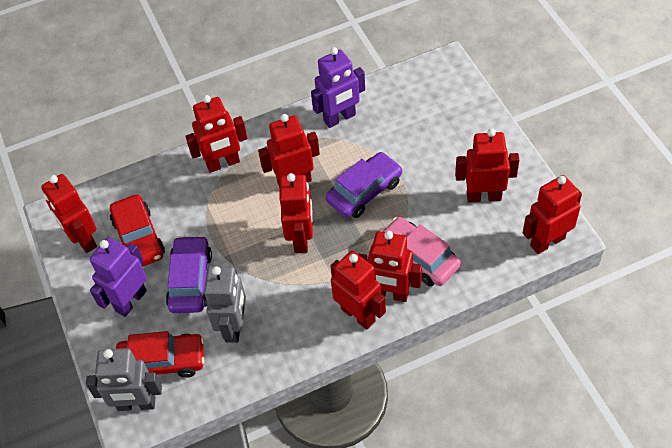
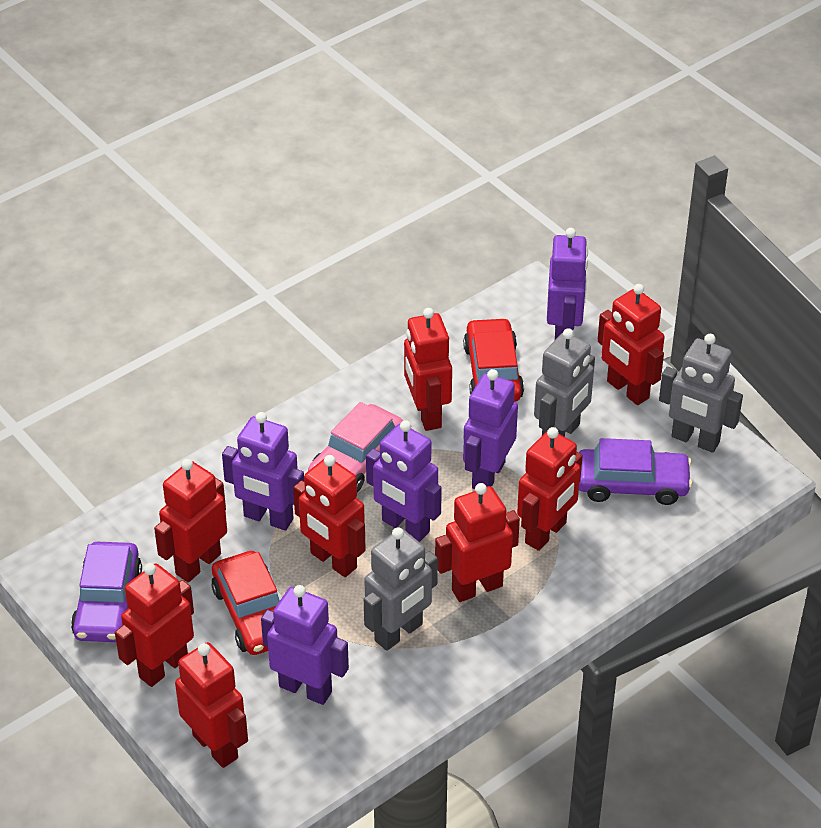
grey robot: [86,348,162,411] [204,266,246,343] = 2 -> [364,527,438,651] [534,328,595,437] [659,334,743,453] = 3
purple robot: [90,237,147,317] [311,47,365,128] = 2 -> [222,412,304,531] [261,585,349,705] [366,420,442,542] [463,369,518,489] [547,228,588,340] = 5

